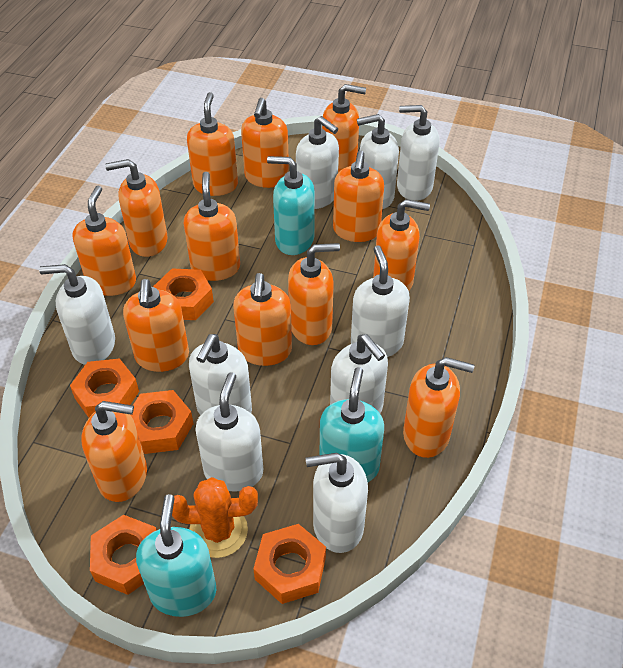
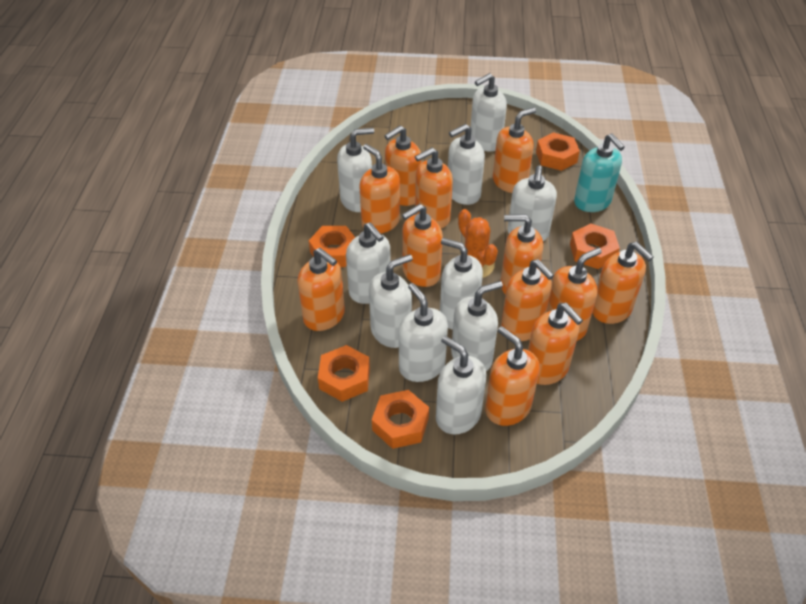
orange soap dispenser: [72,186,136,296] [81,401,147,502] [105,159,168,257] [123,279,189,372] [184,172,240,281] [187,92,238,196] [233,273,292,366] [241,98,289,188] [288,243,340,345] [322,84,366,173] [333,151,384,242] [373,199,430,290] [403,357,474,458] = 13 -> [297,248,345,331] [360,144,400,234] [384,126,422,206] [402,204,443,287] [415,148,453,228] [485,326,540,426] [493,107,536,193] [500,214,543,295] [501,259,554,341] [528,303,583,385] [546,248,602,341] [592,242,654,324] = 12
turquoise soap dispenser: [136,494,216,617] [267,156,315,255] [319,367,384,482] = 3 -> [574,133,625,212] = 1
white soap dispenser: [39,264,115,365] [189,334,252,415] [196,372,263,492] [296,116,339,209] [306,453,368,553] [330,334,388,413] [351,245,410,357] [357,114,399,209] [397,105,440,201] = 9 -> [337,128,374,212] [346,222,391,304] [369,254,413,348] [399,283,448,382] [436,336,486,434] [440,238,483,330] [448,124,485,205] [451,281,503,371] [471,73,507,152] [507,165,557,241] = 10

